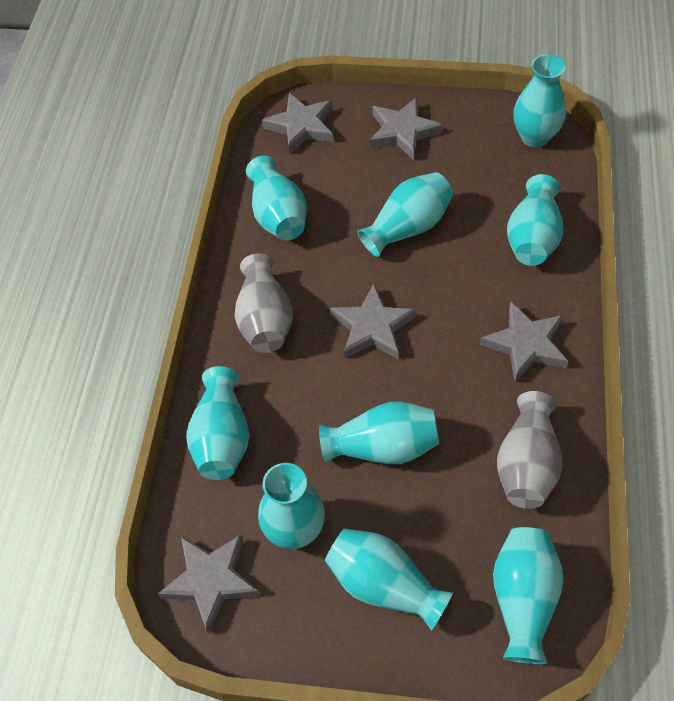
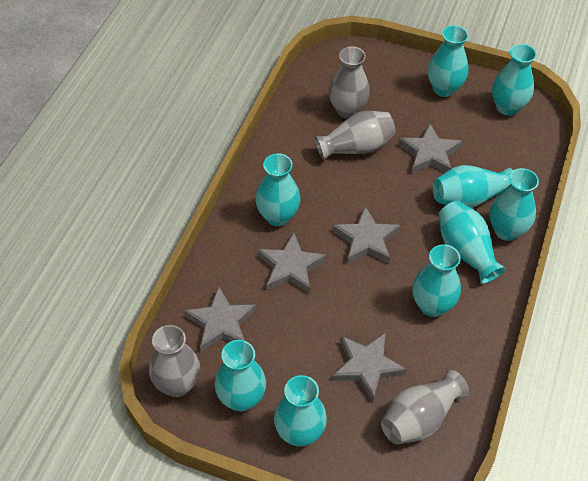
grey vase: [235,253,293,353] [497,391,563,509] = 2 -> [149,325,200,397] [315,111,396,161] [329,46,370,118] [381,370,469,444] = 4

